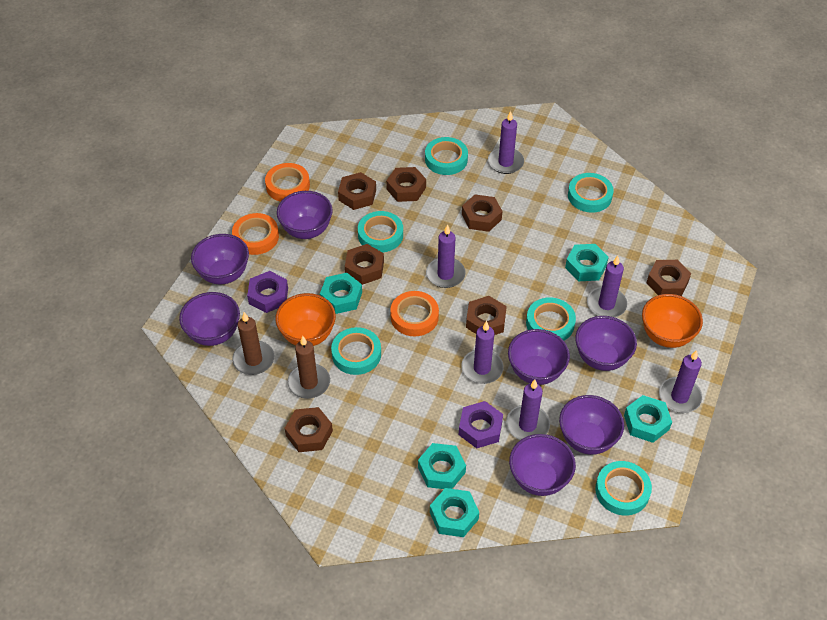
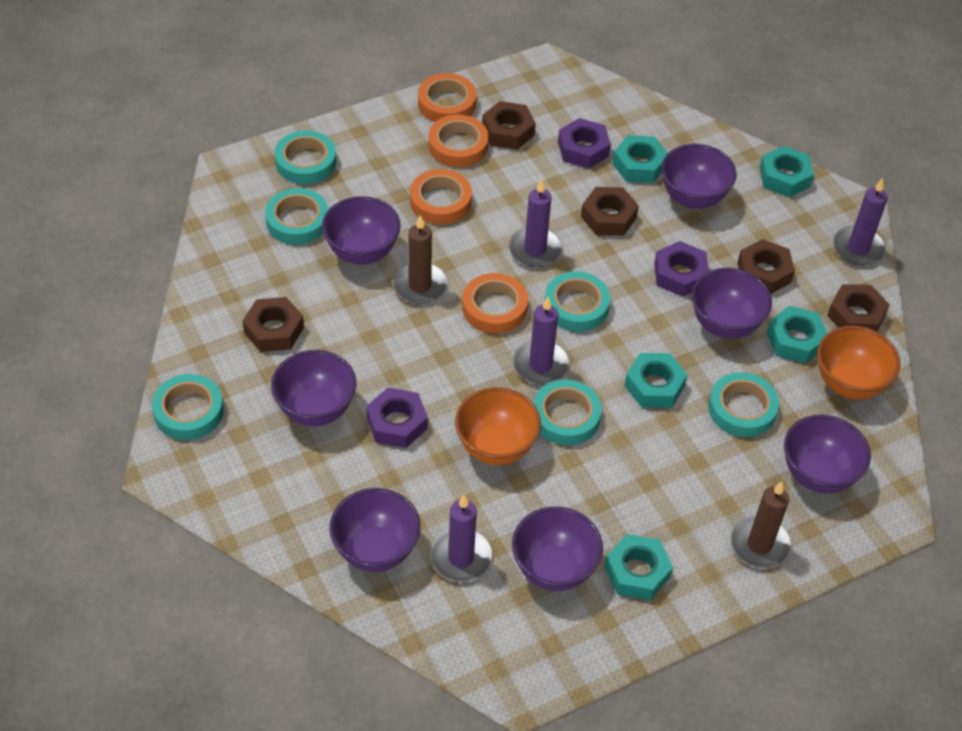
brown nut: [285,407,333,452] [338,172,376,210] [345,244,384,285] [386,167,426,202] [462,194,502,232] [466,296,507,335] [647,260,691,296] = 7 -> [242,297,304,352] [482,101,536,150] [581,187,639,236] [737,239,795,294] [827,284,890,331] = 5
orange tape: [232,213,279,255] [265,163,310,202] [390,291,439,336] = 3 -> [410,169,472,225] [418,73,477,122] [428,114,489,168] [462,273,528,333] = 4
purple candle: [426,224,466,288] [461,321,504,384] [488,111,524,174] [506,380,550,440] [587,256,627,317] [659,350,702,413] = 6 -> [430,495,492,582] [509,179,562,267] [513,297,569,385] [833,178,888,266] = 4
purple nut: [247,271,288,313] [459,401,503,448] = 2 -> [366,387,428,448] [558,118,611,169] [654,241,709,297] = 3

